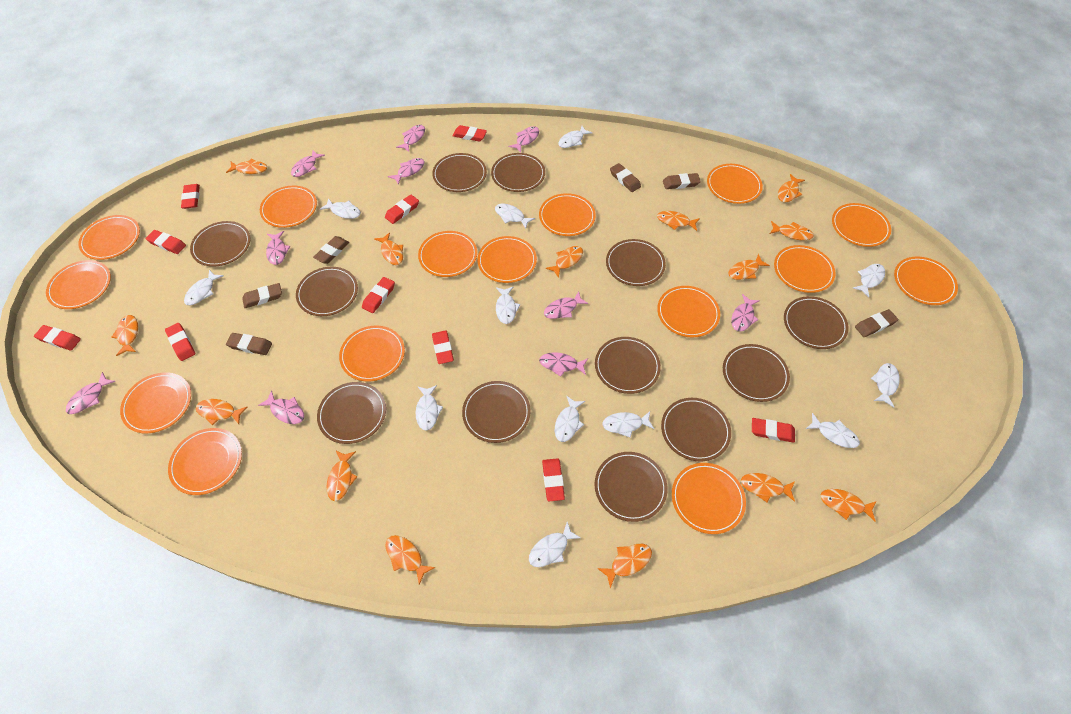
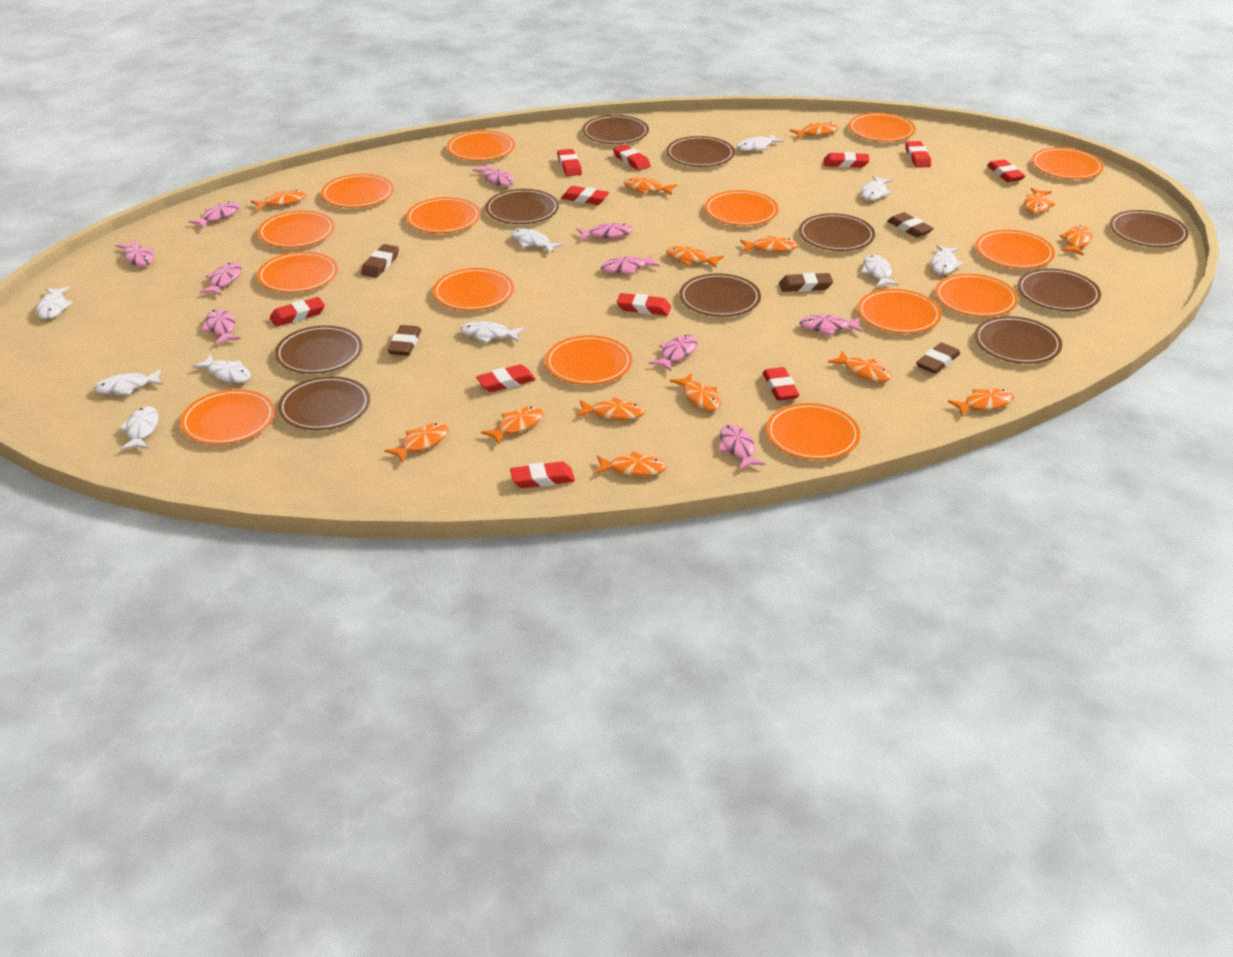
brown eraser: [226,333,272,355] [242,283,282,308] [313,236,349,264] [610,163,641,192] [663,173,701,189] [855,309,898,337] = 6 -> [361,244,399,278] [388,325,421,356] [779,273,833,292] [887,212,934,237] [916,342,960,374] = 5
brown plate: [190,221,251,267] [296,267,358,316] [317,382,386,444] [432,153,487,192] [462,381,531,443] [491,153,545,192] [594,452,668,522] [595,337,661,394] [606,239,666,286] [661,398,731,462] [723,344,790,402] [784,296,849,349] = 12 -> [275,325,362,374] [278,376,370,430] [485,189,559,224] [582,115,649,144] [666,136,735,167] [680,273,761,317] [799,213,875,251] [974,316,1062,364] [1018,268,1101,311] [1110,210,1189,247] = 10
red eraser: [34,325,81,351] [146,230,186,254] [165,323,195,361] [181,184,200,209] [362,277,395,313] [385,195,419,224] [432,330,454,364] [453,125,487,142] [542,458,565,501] [752,418,795,443] = 10 -> [270,297,325,326] [476,364,536,392] [510,461,575,488] [557,149,582,176] [561,186,609,205] [613,144,651,171] [617,293,671,316] [763,367,799,401] [823,152,870,168] [906,141,931,168] [987,159,1025,182] = 11
white fish: [184,270,223,305] [320,198,361,219] [416,385,443,431] [495,204,535,229] [496,286,520,324] [529,522,581,567] [555,395,585,442] [558,126,592,148] [602,411,654,438] [806,413,860,448] [853,264,885,297] [871,363,900,407] = 12 -> [36,286,73,319] [94,370,163,395] [118,406,159,450] [192,354,251,383] [460,321,524,343] [511,229,563,253] [736,134,784,151] [861,176,893,201] [861,255,899,287] [931,245,963,275] = 10

